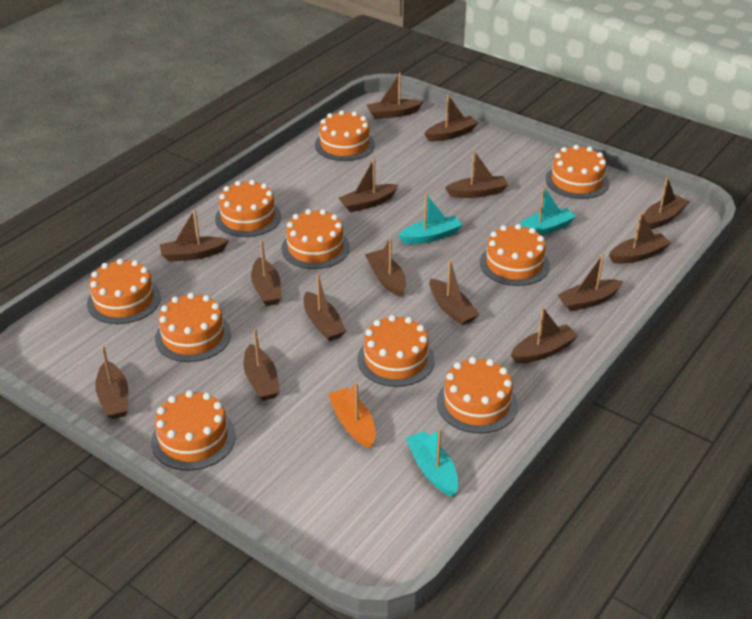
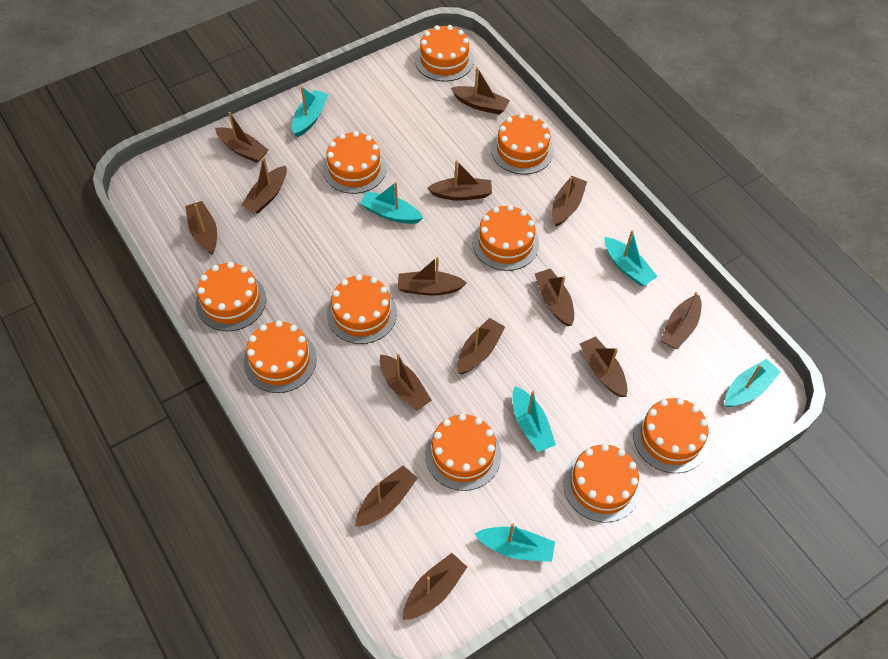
brown boat: [95,346,128,419] [160,209,229,262] [244,329,280,401] [251,240,282,306] [304,274,346,341] [339,158,398,212] [365,238,406,297] [367,72,423,119] [424,95,478,141] [429,259,480,326] [445,151,508,198] [511,307,579,363] [558,253,623,312] [609,212,671,264] [643,177,689,229] = 15 -> [185,201,217,255] [215,112,269,163] [241,157,287,214] [355,466,418,527] [380,353,432,411] [398,257,467,296] [403,553,467,620] [427,160,492,201] [451,67,510,115] [457,318,505,374] [535,268,574,326] [552,176,587,227] [580,337,628,397] [661,292,702,349] = 14
orange boat: [328,382,376,449] = 1 -> none = 0
turquoise boat: [398,194,463,244] [406,428,459,497] [519,187,576,236] = 3 -> [292,87,328,137] [360,182,423,224] [475,523,555,562] [512,386,556,452] [604,230,658,286] [725,359,781,407] = 6

